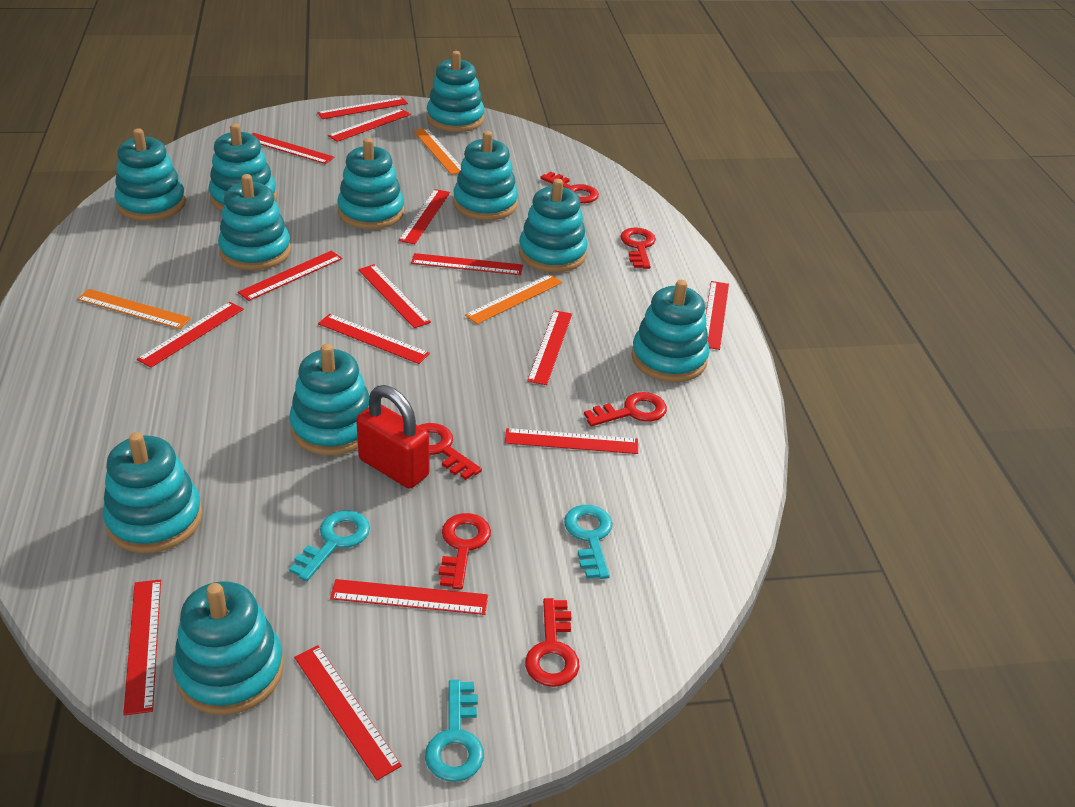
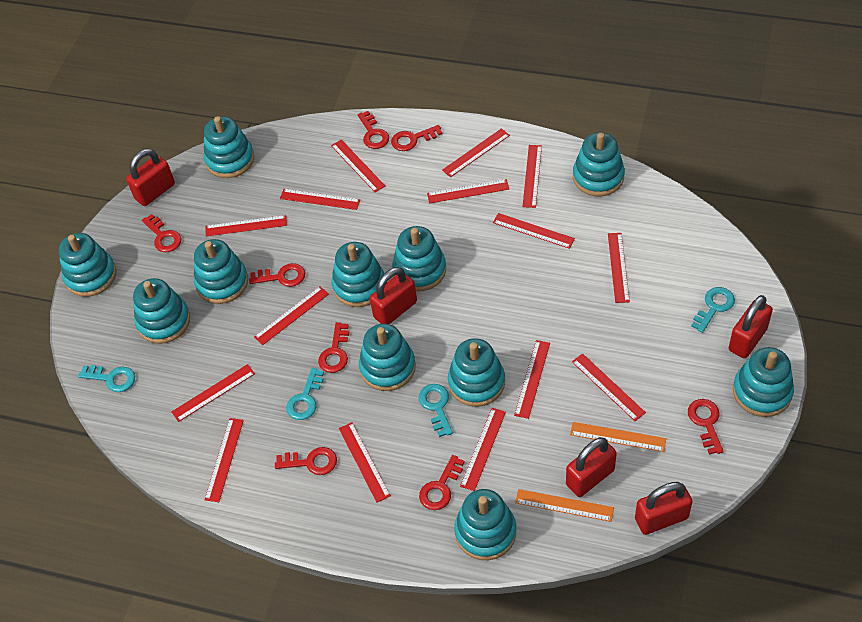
orange ruler: [77,289,191,329] [413,128,461,175] [465,274,562,324] = 3 -> [515,489,614,522] [570,422,666,452] = 2
red key: [419,423,482,480] [439,513,491,589] [525,598,580,687] [541,172,599,203] [584,392,667,426] [620,227,656,269] = 6 -> [142,214,181,252] [249,263,305,287] [275,447,337,475] [318,322,349,373] [357,111,389,149] [391,125,442,151] [419,455,465,510] [688,399,724,455] = 8
red padlock: [356,385,430,489] = 1 -> [126,149,175,206] [370,267,417,324] [566,437,617,497] [635,482,693,535] [729,295,773,358] = 5
turquoise key: [289,510,370,581] [425,680,484,782] [564,505,612,579] = 3 -> [78,365,135,392] [286,368,324,420] [419,384,453,437] [691,287,735,333] = 4

